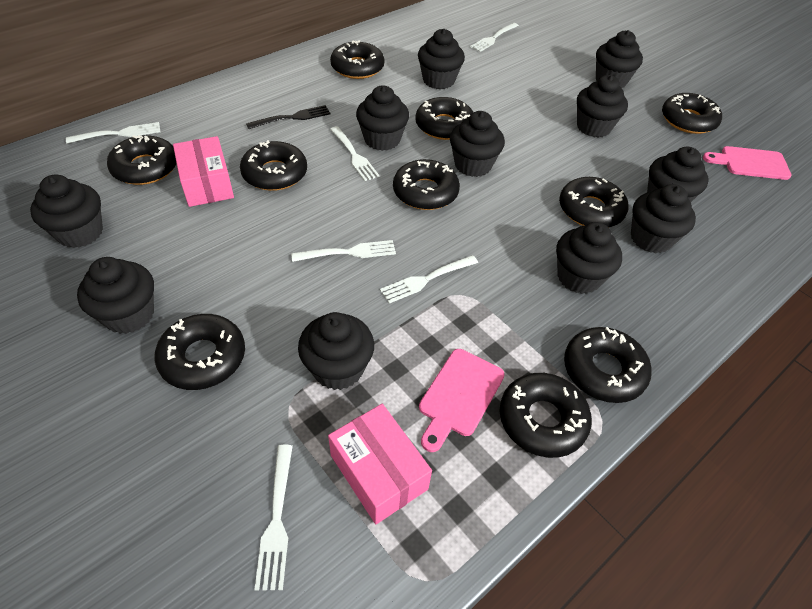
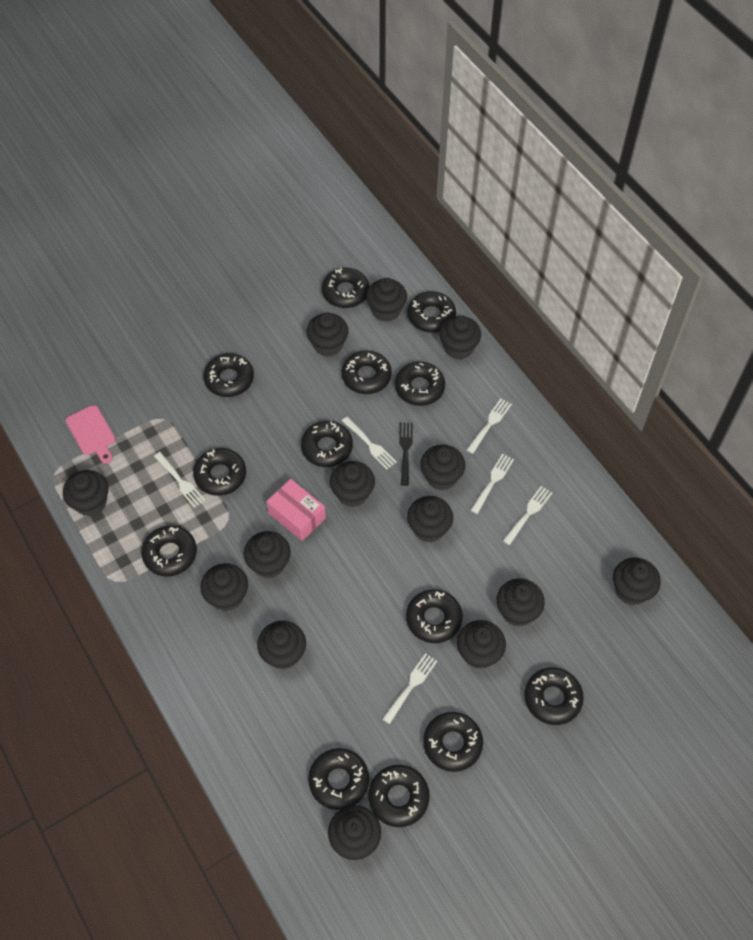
black cupcake: [30,174,103,248] [77,257,154,334] [298,312,374,390] [356,85,409,151] [418,29,465,89] [450,111,505,177] [556,222,622,294] [577,75,628,137] [596,30,643,88] [631,184,696,253] [647,147,709,202] = 11 -> [63,470,109,516] [200,563,248,611] [244,531,291,579] [257,621,306,670] [307,312,349,357] [328,805,381,860] [330,461,375,507] [366,278,407,322] [407,496,453,543] [420,445,465,490] [439,315,481,360] [457,620,506,669] [497,578,545,627] [613,557,661,605] = 14
black donut: [107,135,177,185] [154,314,245,390] [240,140,307,191] [330,40,384,79] [393,159,460,210] [415,97,473,140] [500,373,592,458] [559,177,629,228] [564,327,652,403] [662,93,722,134] = 10 -> [141,525,197,577] [193,448,246,496] [203,353,254,397] [301,421,353,467] [308,748,369,810] [322,268,369,308] [342,350,392,394] [368,765,430,827] [395,362,445,406] [406,589,463,643] [408,291,456,333] [423,712,483,772] [524,667,584,725] = 13
pink box: [173,136,234,207] [328,404,432,524] = 2 -> [266,479,326,541] = 1
pink cutting board: [419,349,505,452] [703,146,792,180] = 2 -> [65,405,115,464] = 1

